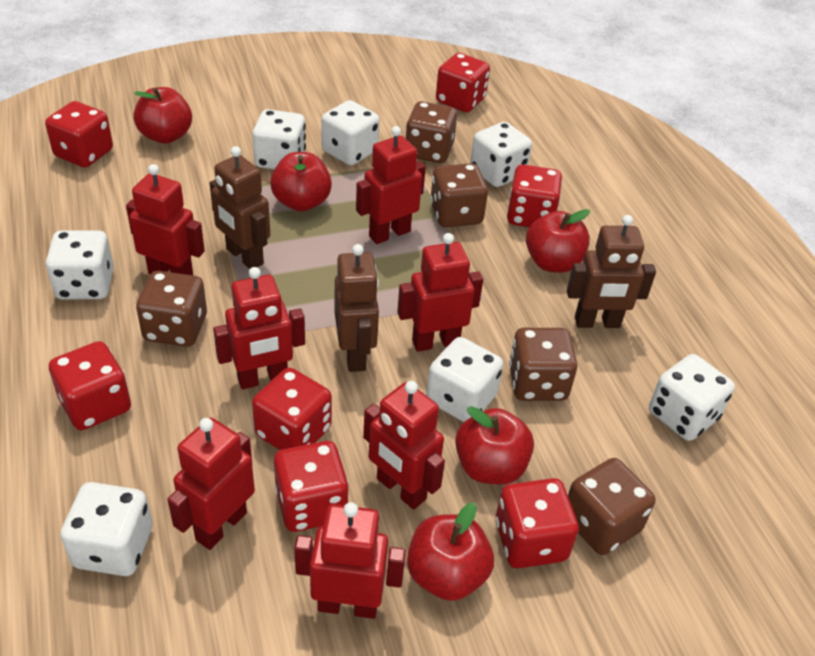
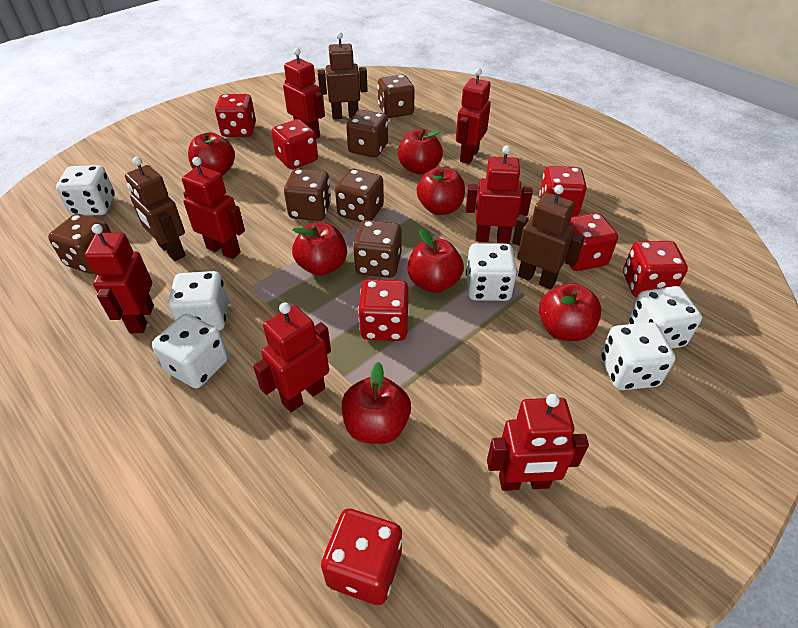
brown dice: [136,271,207,347] [405,101,457,163] [430,163,488,227] [509,328,577,401] [568,458,656,555] = 5 -> [48,214,111,274] [284,169,331,221] [335,169,384,222] [346,110,388,157] [353,220,401,278] [378,75,415,118] = 6
red apple: [133,87,192,144] [270,152,332,212] [407,502,494,601] [455,406,534,485] [526,209,590,273] = 5 -> [188,132,235,176] [292,223,347,276] [342,362,411,444] [398,129,443,175] [407,229,464,293] [417,167,465,215] [539,283,601,341] = 7
white dice: [46,230,114,300] [60,482,153,576] [252,109,306,169] [321,100,380,165] [426,337,503,422] [470,122,532,187] [649,354,735,441] = 7 -> [56,165,115,216] [152,314,228,388] [168,271,229,331] [466,243,517,301] [601,322,675,390] [628,286,702,348] = 6

